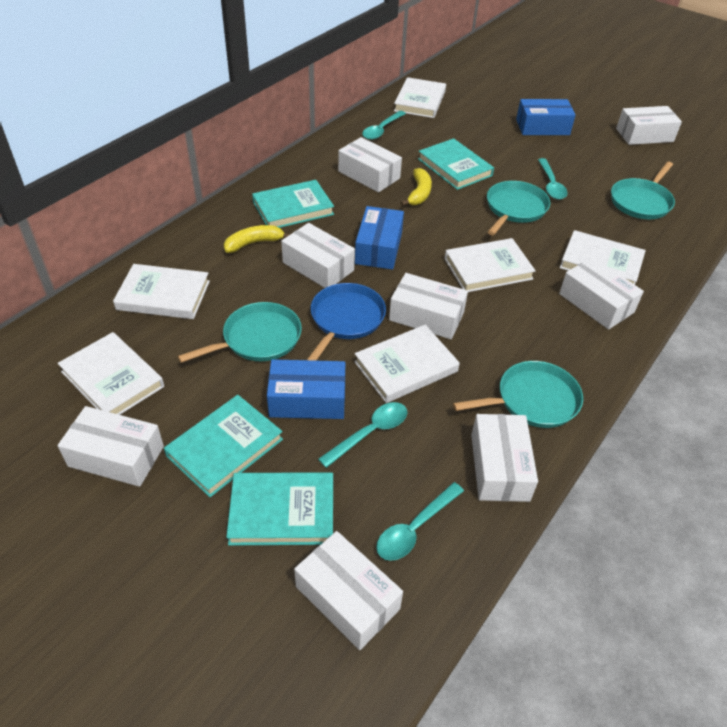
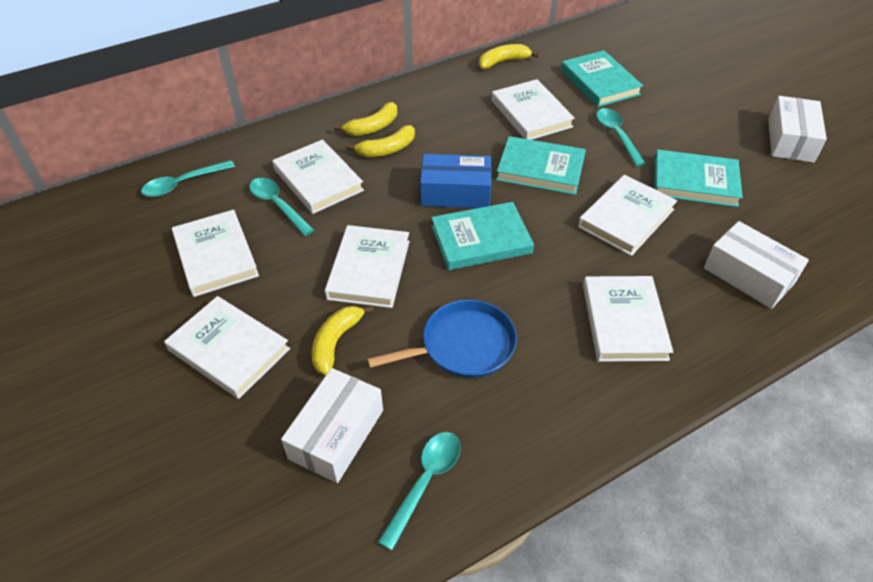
blue box: [267,359,345,419] [355,206,404,270] [516,99,576,135] = 3 -> [420,154,492,208] = 1
turquoise pan: [178,302,302,363] [453,361,583,428] [487,181,550,235] [611,161,675,219] = 4 -> none = 0
white book: [58,332,164,415] [113,264,210,319] [354,325,460,403] [394,77,446,118] [444,238,536,292] [560,230,646,285] = 6 -> [164,296,290,399] [172,210,259,297] [272,140,364,214] [325,225,410,308] [492,79,575,140] [578,175,677,256] [583,276,673,362] = 7
white box: [57,406,164,487] [281,223,355,288] [294,531,403,650] [338,137,402,192] [389,273,468,339] [471,414,538,502] [559,257,644,329] [616,106,682,145] = 8 -> [281,368,383,483] [704,221,809,309] [768,96,827,163] = 3
yellow banana: [224,225,290,253] [401,168,432,206] = 2 -> [312,305,374,376] [334,102,397,136] [346,125,415,157] [479,44,539,69] = 4

